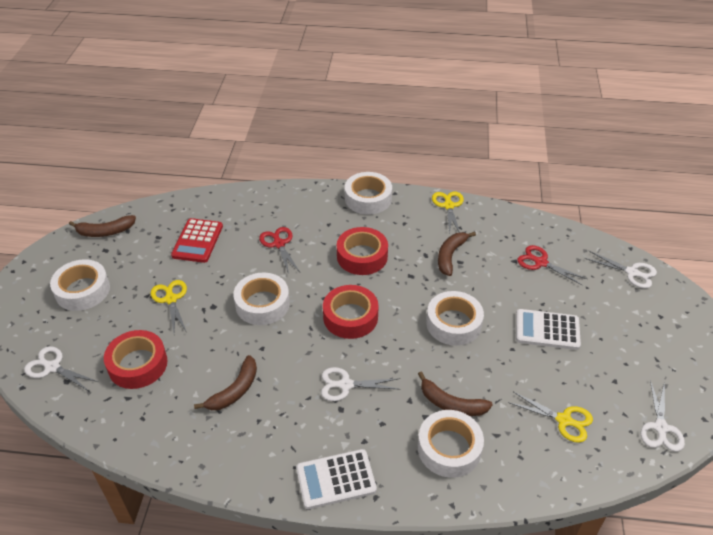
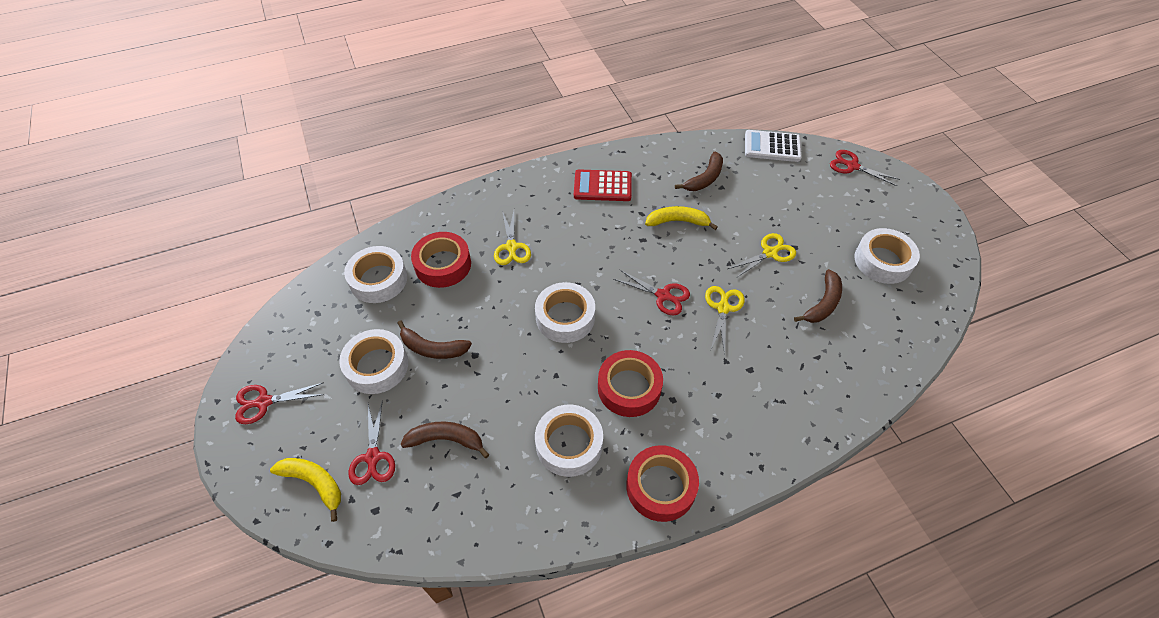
red scissors: [259,227,300,274] [517,245,587,286] = 2 -> [235,382,324,424] [349,400,395,485] [613,269,690,316] [830,150,900,186] = 4
white calculator: [296,449,377,509] [516,309,581,350] = 2 -> [745,130,802,162] = 1
white scissors: [24,346,98,391] [321,367,401,401] [584,250,657,288] [640,380,685,452] = 4 -> none = 0
yellow banana: none = 0 -> [270,458,341,522] [645,206,718,230] = 2

